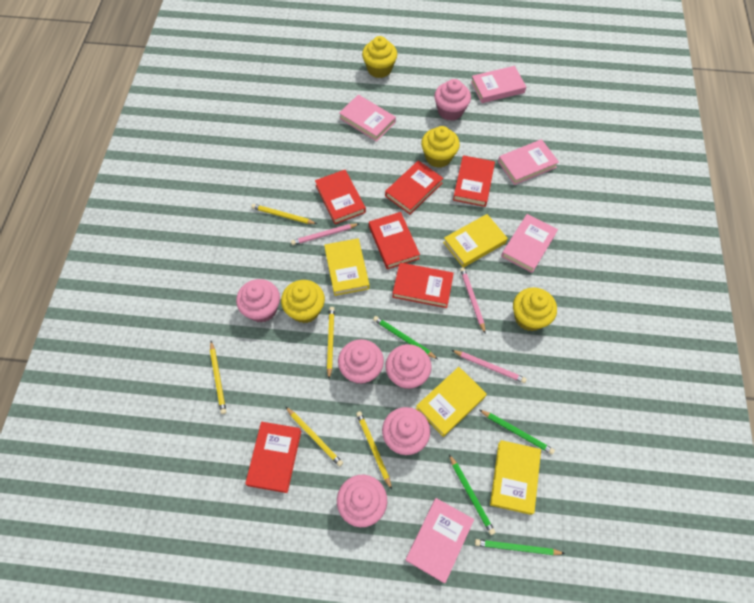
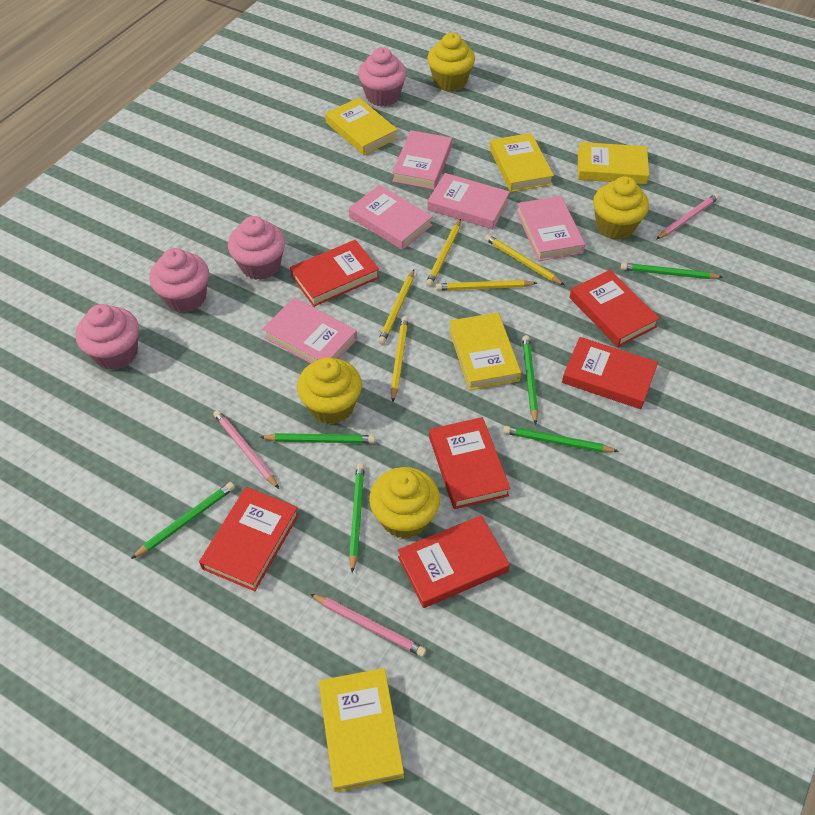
green pencil: [373,316,438,359] [449,454,495,535] [475,539,565,555] [480,410,555,455] = 4 -> [131,482,235,559] [260,433,375,443] [349,463,365,573] [503,426,619,452] [522,335,538,425] [621,263,722,279] = 6
pink cupcake: [236,279,280,323] [337,475,387,527] [338,339,384,384] [382,407,430,455] [386,344,432,389] [434,79,471,121] = 6 -> [76,304,139,370] [149,248,209,313] [228,216,285,280] [358,47,407,106] = 4
yellow book: [324,238,370,296] [416,367,487,437] [443,214,508,267] [490,440,541,515] = 4 -> [319,668,404,792] [325,98,398,155] [449,312,521,390] [490,133,554,192] [578,142,649,184] = 5

